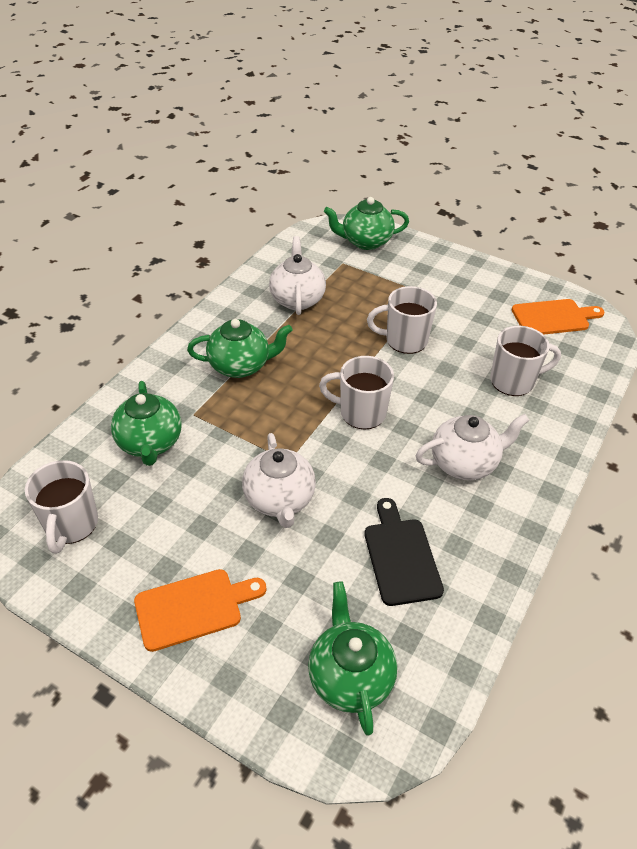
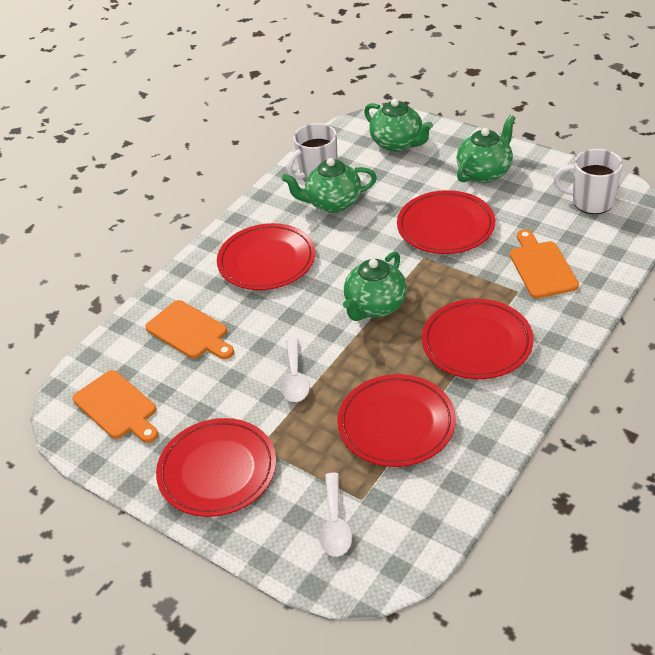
black cutting board: [364,498,444,606] = 1 -> none = 0
orange cutting board: [134,569,266,652] [512,299,604,335] = 2 -> [73,370,158,443] [145,300,234,359] [510,229,579,298] = 3
red plate: none = 0 -> [156,418,276,517] [217,223,316,290] [337,374,456,467] [397,190,495,254] [422,299,534,379] = 5
white mug: [25,460,98,554] [319,356,394,430] [367,286,437,354] [491,326,561,396] = 4 -> [286,123,338,182] [553,149,623,214] = 2
white spoon: none = 0 -> [281,338,310,402] [320,472,352,557] = 2
white teapot: [242,433,316,528] [269,236,326,315] [416,414,529,480] = 3 -> none = 0

